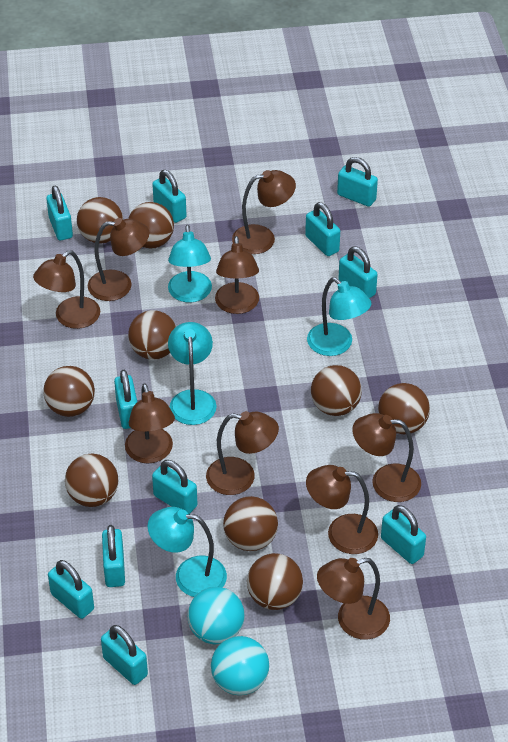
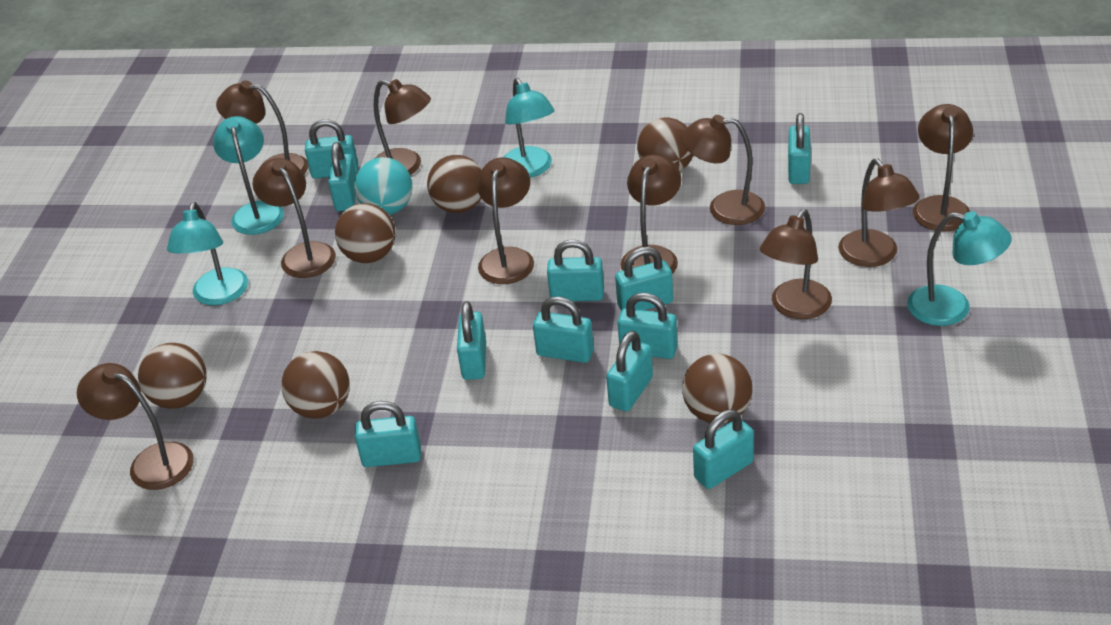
brown ball: [43,366,95,417] [65,453,118,507] [77,197,123,244] [128,202,174,249] [128,310,176,360] [223,496,278,551] [247,553,303,610] [311,365,362,416] [378,383,430,434] = 9 -> [138,343,207,409] [281,351,350,419] [335,203,396,263] [427,155,482,213] [637,118,693,171] [682,354,753,424] = 6
brown lamp: [33,250,100,329] [88,218,149,301] [125,383,175,463] [206,411,279,495] [215,236,259,314] [232,170,296,254] [306,465,378,554] [317,558,390,640] [352,413,421,502] = 9 -> [77,363,194,490] [216,80,309,174] [253,158,336,278] [374,79,431,175] [477,157,534,284] [621,155,681,274] [681,115,765,225] [760,209,832,319] [838,159,920,267] [913,104,973,231] = 10
turquoise ball: [188,587,245,644] [211,636,269,695] = 2 -> [354,157,413,215] = 1

